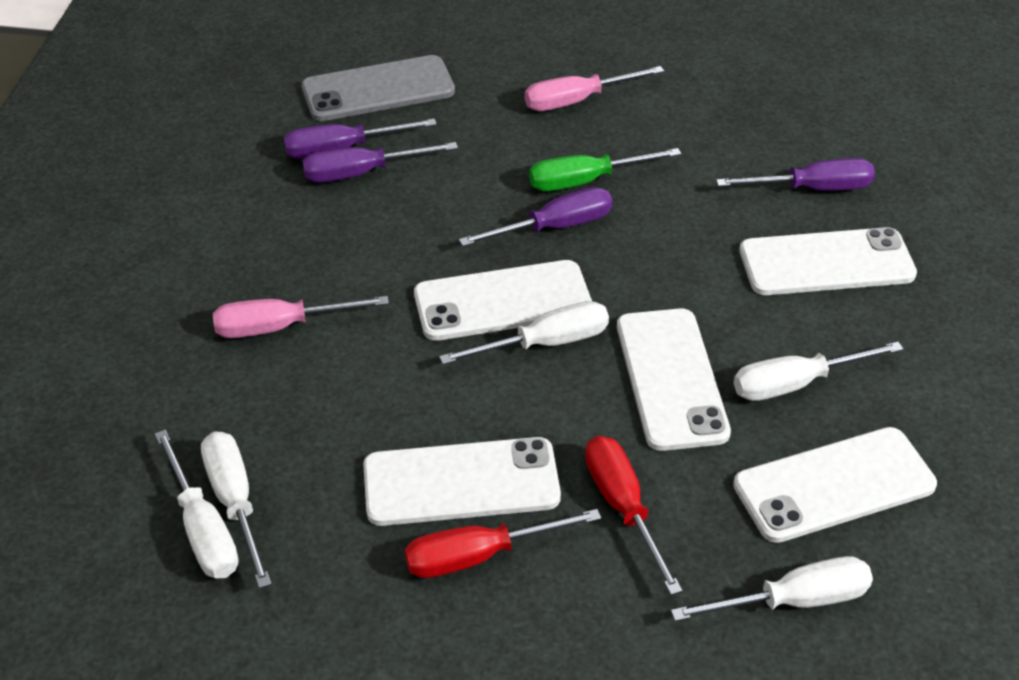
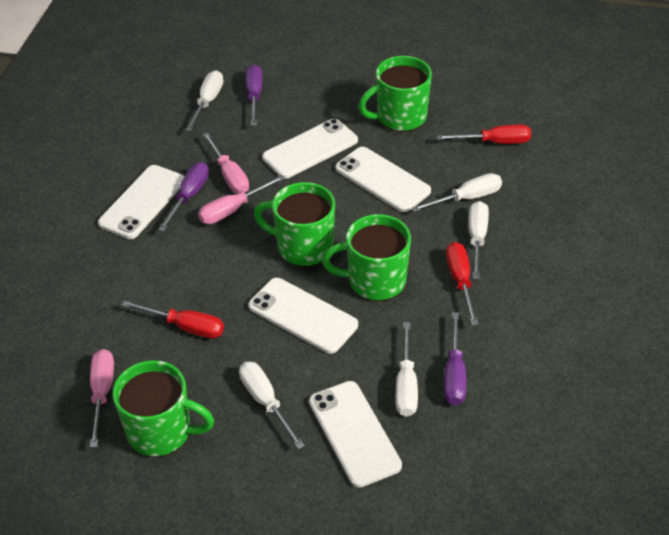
green mug: none = 0 -> [113,360,214,457] [254,182,335,267] [322,214,411,301] [358,56,432,132] = 4
green screwdriver: [529,148,681,191] = 1 -> none = 0
grey phone: [301,55,455,121] = 1 -> none = 0
pink screwdriver: [213,296,389,338] [525,66,664,111] = 2 -> [90,349,114,448] [198,175,285,224] [203,132,249,194] = 3
purple screwdriver: [284,119,437,159] [302,142,458,182] [459,187,612,246] [716,158,875,191] = 4 -> [158,162,209,232] [245,65,263,126] [444,312,467,405] = 3
red screwdriver: [405,509,601,578] [585,436,683,595] = 2 -> [122,300,224,338] [437,124,531,144] [446,242,478,325] = 3

